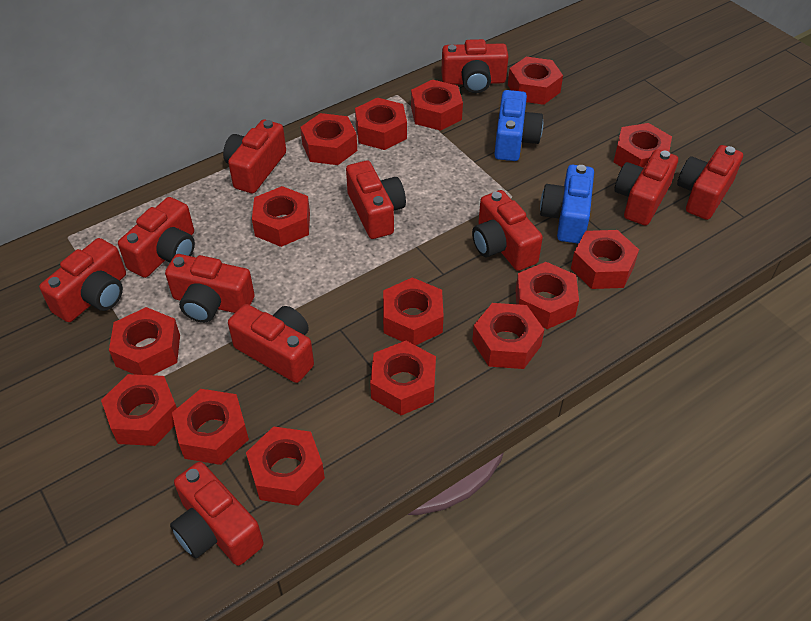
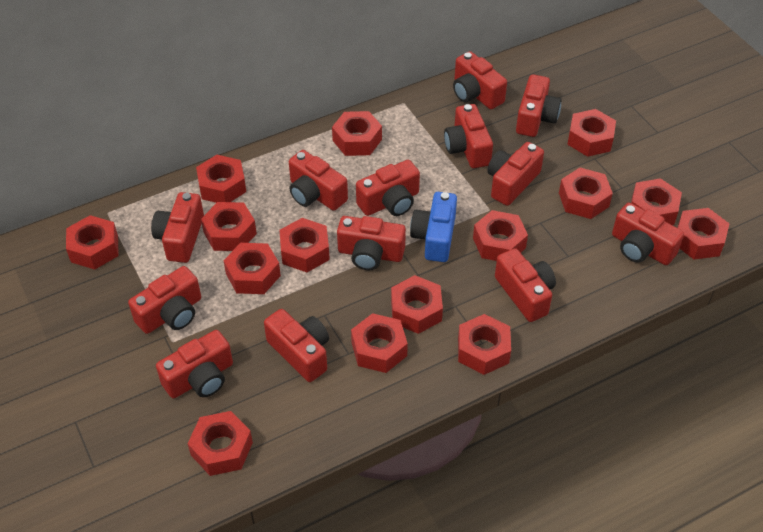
blue camera: [494,90,543,161] [540,165,594,244] = 2 -> [410,192,457,262] = 1
red camera: [39,238,126,322] [118,197,195,278] [165,254,255,323] [170,462,264,566] [223,120,286,193] [228,304,314,383] [346,161,406,239] [441,39,509,93] [472,190,543,271] [614,149,678,226] [677,145,743,220] = 11 -> [128,266,201,334] [151,192,204,263] [156,330,233,398] [264,309,329,382] [289,150,348,211] [337,216,406,270] [356,160,420,216] [444,104,493,168] [453,51,507,109] [487,142,544,206] [495,248,556,322] [516,74,561,137] [612,203,684,265] = 13

